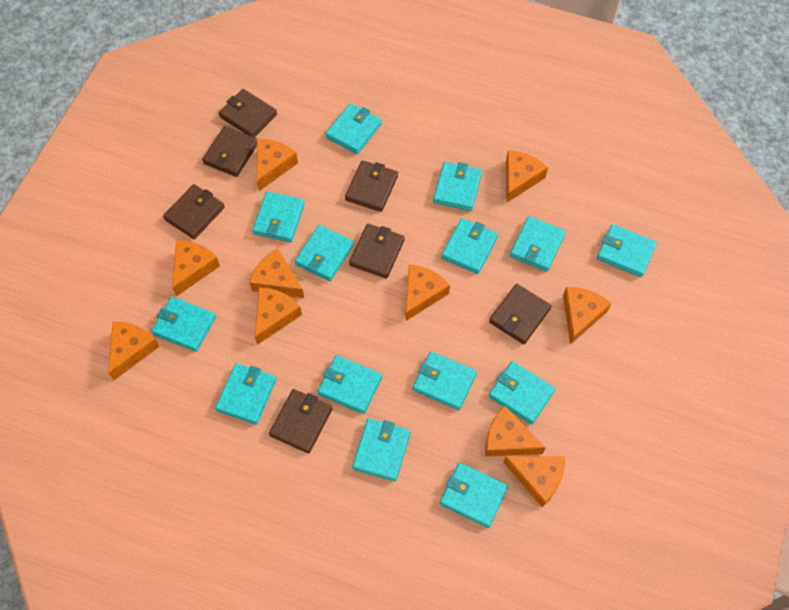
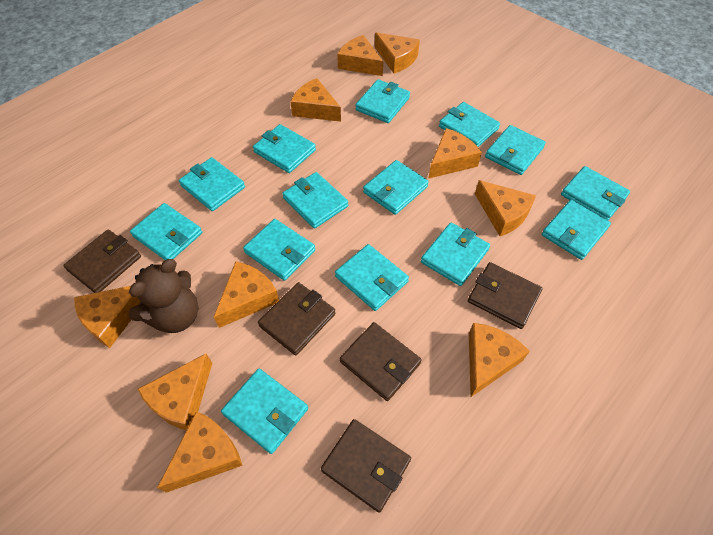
brown teddy bear: none = 0 -> [129,259,198,333] = 1
brown wallet: [163,184,225,239] [202,126,257,177] [219,89,277,137] [269,389,332,454] [345,160,398,212] [349,224,405,278] [489,284,551,344] = 7 -> [63,229,141,293] [258,282,336,355] [321,419,411,513] [340,322,421,401] [468,262,543,329] = 5

